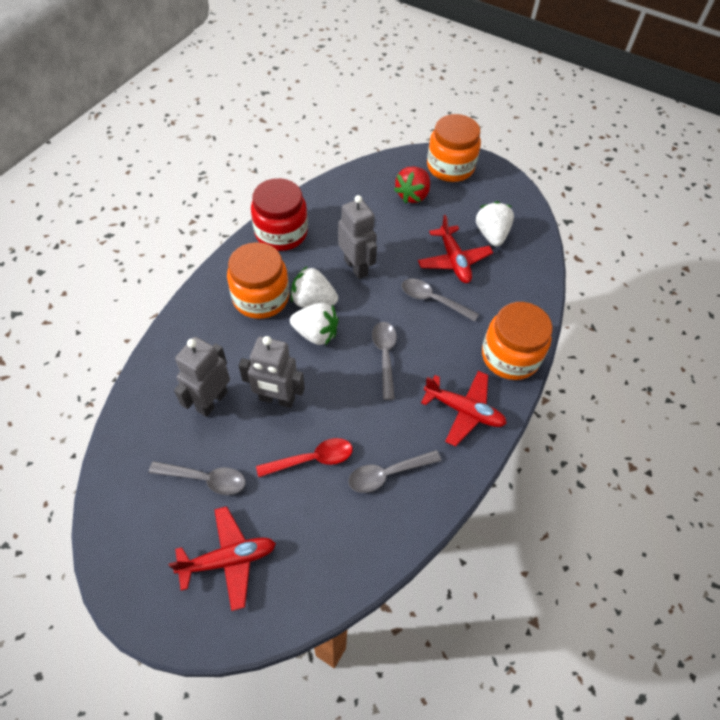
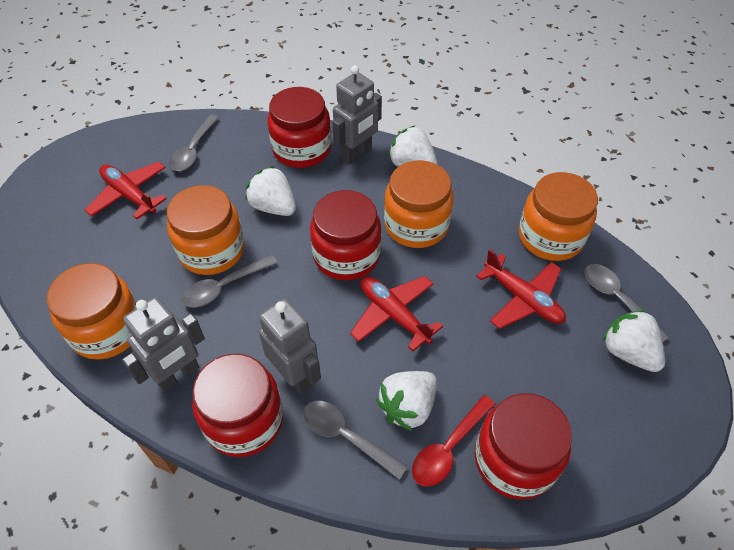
orange jar: [227,242,289,319] [427,114,481,182] [482,302,553,380] = 3 -> [47,263,137,360] [167,185,245,275] [384,160,454,248] [519,172,598,261] = 4
red jar: [251,178,308,251] = 1 -> [192,354,283,457] [267,87,331,168] [310,190,382,281] [475,393,572,500] = 4
red strawberry: [394,166,430,204] = 1 -> none = 0
white strawberry: [290,303,338,345] [291,267,338,308] [476,201,514,246] = 3 -> [246,166,296,216] [376,371,437,431] [388,126,438,167] [602,309,665,372] = 4

